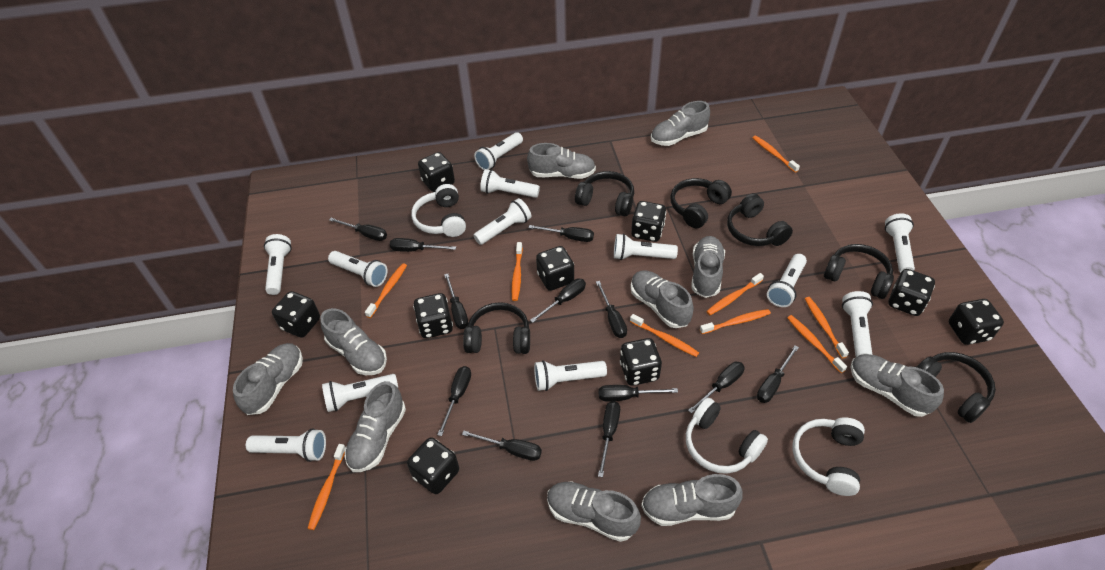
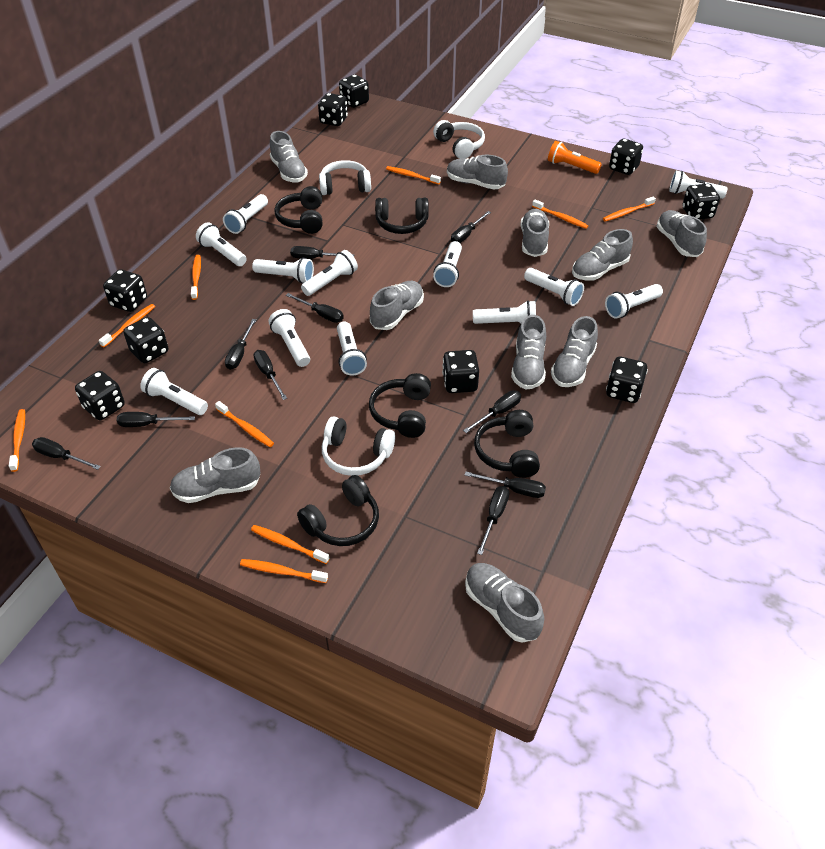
black headphones: [463,302,530,354] [575,171,634,216] [670,178,732,228] [727,193,793,246] [824,244,894,299] [917,352,996,423] = 6 -> [275,186,323,234] [297,475,379,546] [369,373,431,438] [375,198,428,234] [474,410,540,478] = 5
black screwdriver: [329,218,387,241] [390,238,456,252] [437,366,471,436] [444,274,468,329] [462,431,542,461] [528,225,594,242] [530,279,586,323] [596,281,627,338] [598,385,678,401] [598,401,620,477] [688,362,745,414] [757,345,799,403] = 12 -> [32,437,101,470] [117,412,195,427] [225,319,256,370] [253,350,287,400] [286,293,344,323] [290,246,354,259] [451,211,491,243] [463,390,521,433] [465,472,546,498] [477,486,509,555] = 10
orange flashlight: none = 0 -> [548,141,602,174] = 1

